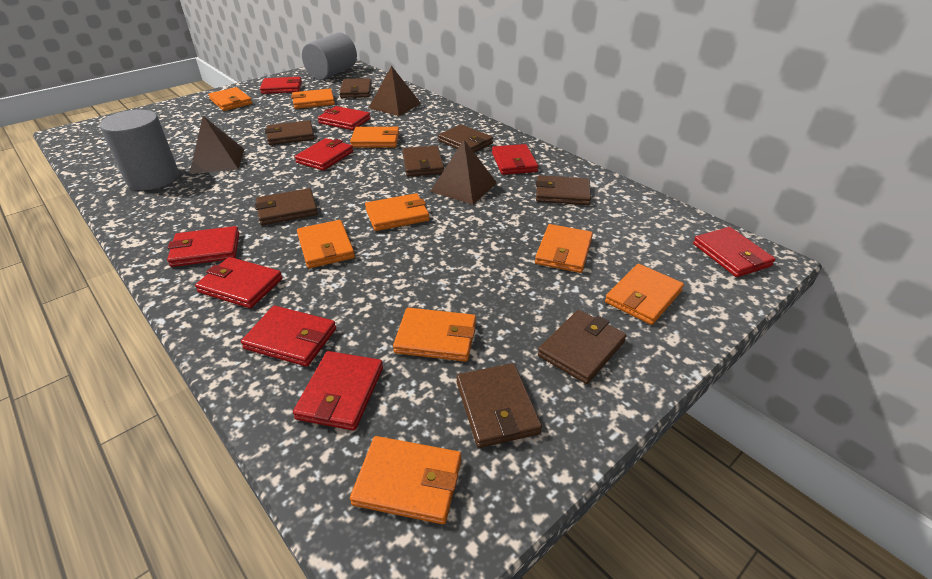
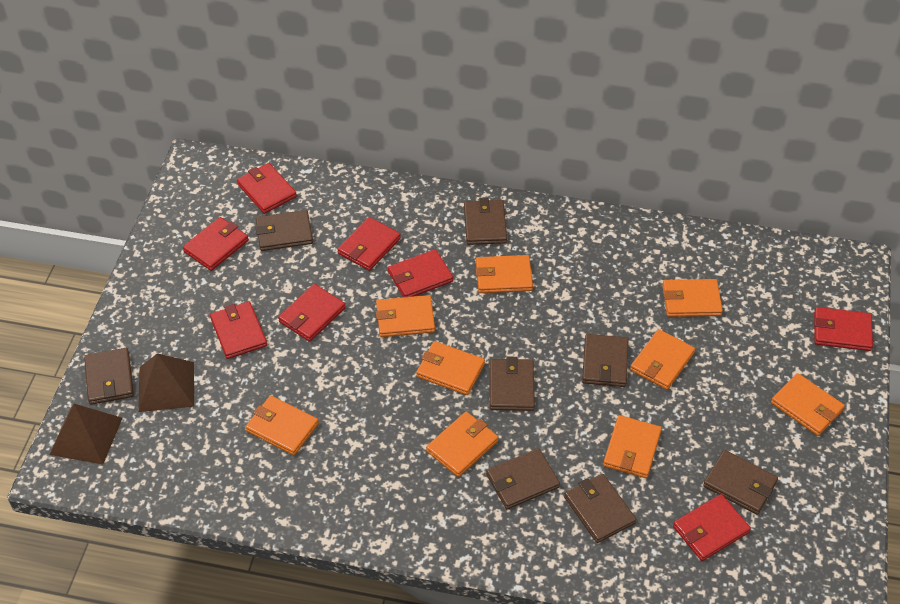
brown pyramid: [189,116,244,174] [369,66,421,116] [430,140,497,205] = 3 -> [49,404,122,464] [138,353,194,412] = 2
grey cylinder: [100,110,179,190] [302,32,357,80] = 2 -> none = 0
red wallet: [167,226,239,267] [195,257,282,308] [241,306,336,367] [260,77,302,94] [293,351,383,431] [295,138,353,171] [318,106,371,130] [492,144,538,175] [693,227,775,277] = 9 -> [183,217,249,271] [210,302,267,359] [237,163,297,214] [278,284,346,342] [337,217,401,271] [388,249,453,297] [673,494,751,561] [814,307,873,351] = 8

